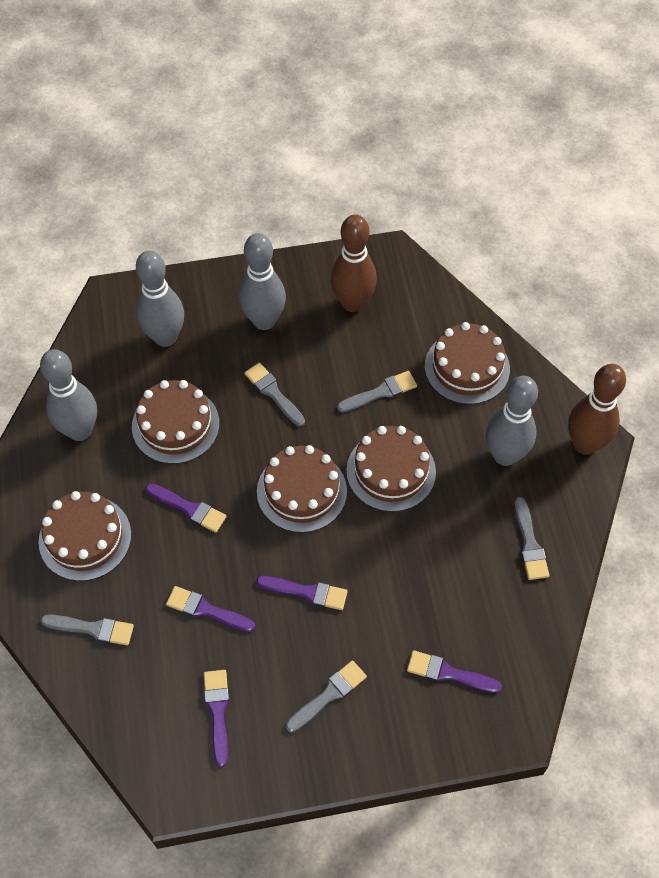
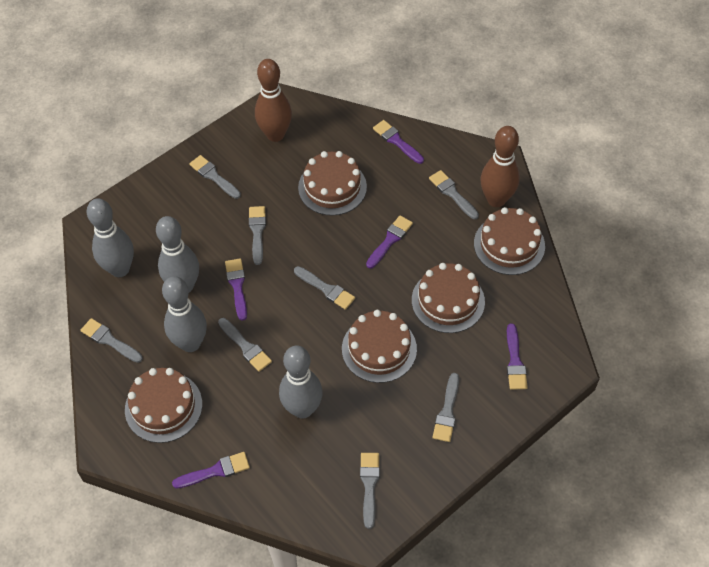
grey brush: [41,614,134,645] [244,363,305,426] [286,660,367,732] [337,371,417,412] [515,497,549,580] = 5 -> [80,318,143,363] [189,155,241,199] [218,318,272,372] [249,206,266,265] [294,266,355,310] [360,453,380,529] [429,170,479,219] [433,373,459,442] = 8

